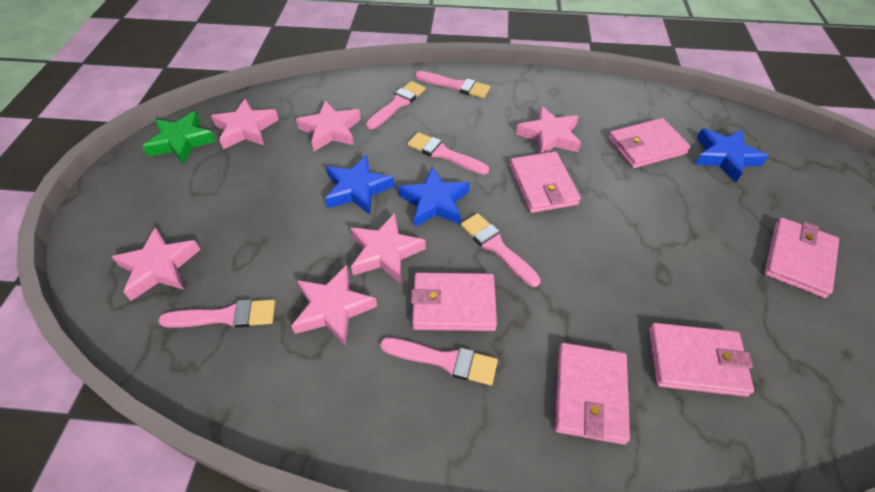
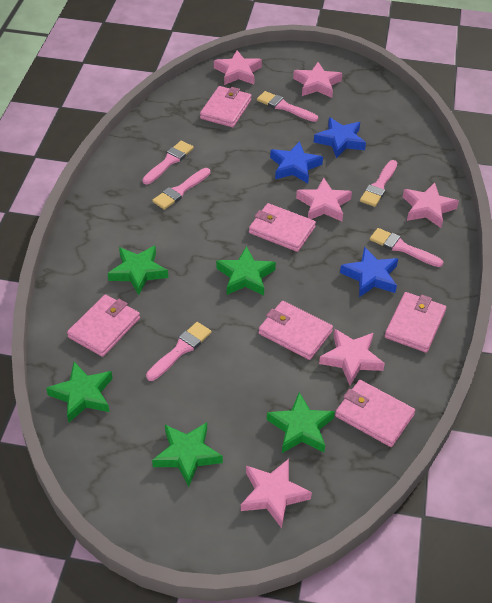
green star: [142,111,216,164] = 1 -> [46,362,113,422] [108,246,168,295] [152,422,223,487] [216,246,276,296] [267,392,335,453] = 5

